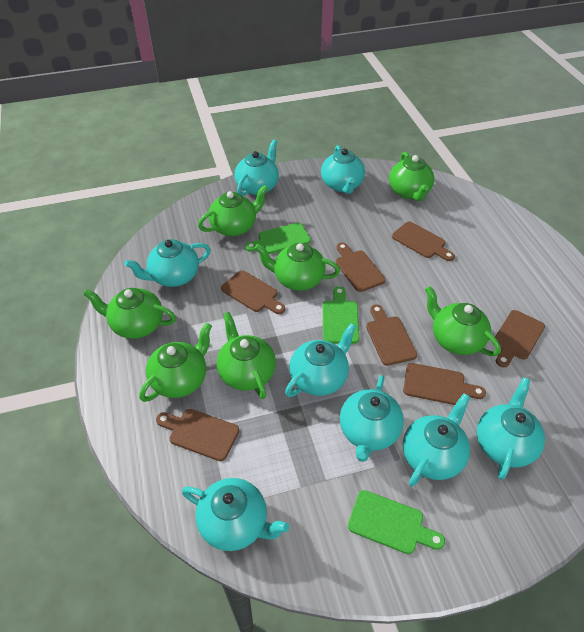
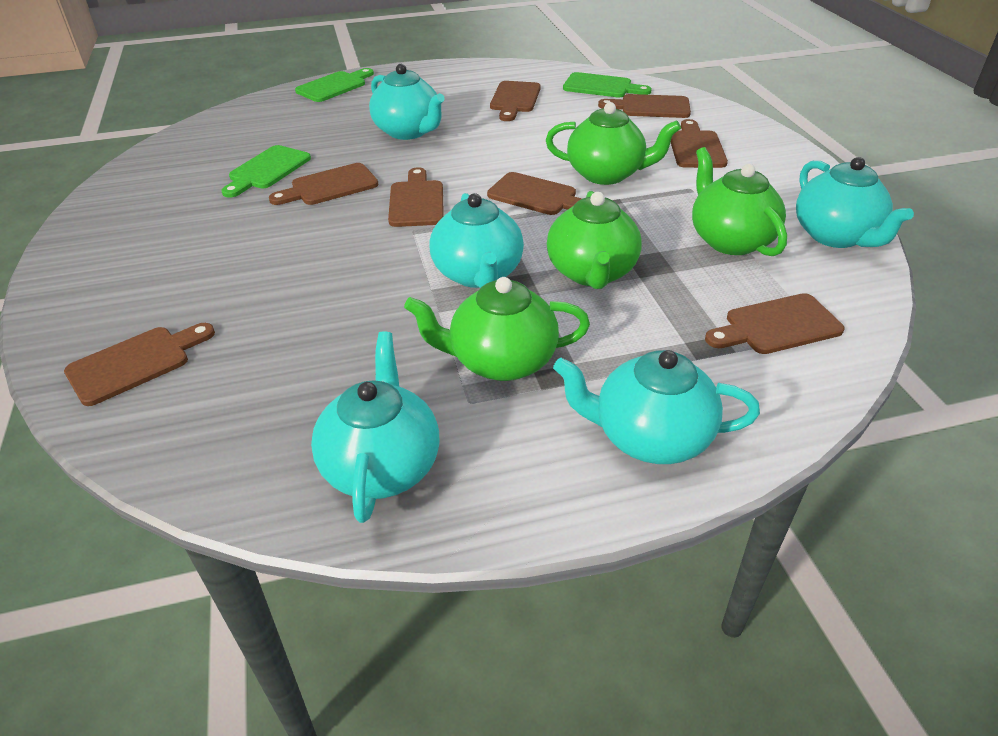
brown cutting board: [156,409,239,461] [221,270,285,314] [336,243,385,292] [366,305,417,366] [392,221,455,261] [403,363,486,405] [493,310,545,368] = 7 -> [64,323,215,406] [269,163,378,205] [388,167,444,227] [487,172,582,215] [490,81,541,121] [598,94,691,118] [671,119,728,168] [705,293,845,354] = 8
green teapot: [83,288,176,339] [139,323,212,402] [198,185,268,236] [217,312,276,399] [255,243,340,291] [389,152,434,201] [425,286,501,356] = 7 -> [404,277,590,381] [546,102,681,185] [547,191,642,289] [692,147,787,256] = 4
turquoise teapot: [125,239,211,287] [182,478,289,551] [235,140,279,196] [285,323,357,397] [321,145,365,194] [340,375,404,462] [403,393,470,487] [477,378,545,480] = 8 -> [311,332,439,523] [369,64,444,140] [430,193,524,288] [553,350,760,464] [796,157,914,248] = 5

